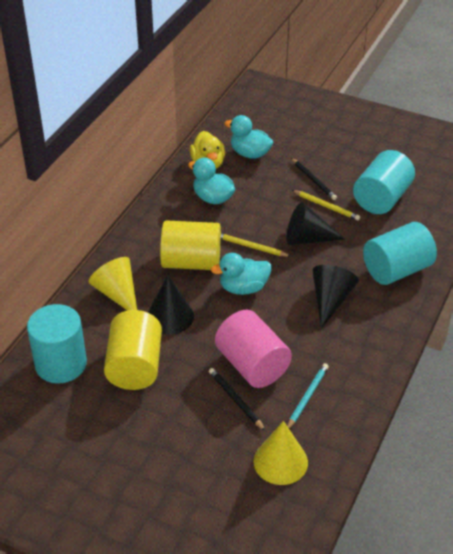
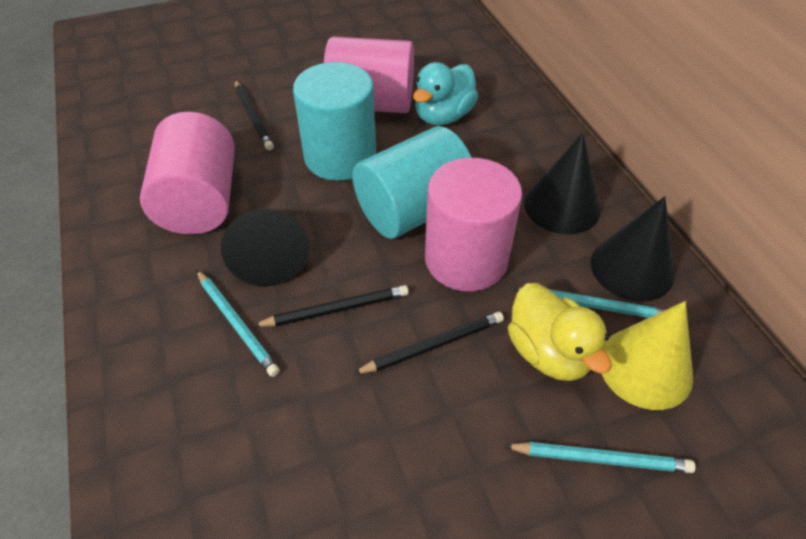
black pencil: [209,368,266,431] [291,158,337,200] = 2 -> [235,80,274,150] [253,285,409,327] [353,312,504,374] = 3
pink cylinder: [215,310,292,388] = 1 -> [140,112,235,234] [324,37,414,113] [425,158,522,291] = 3
turquoise cylinder: [27,304,87,383] [353,150,415,214] [363,222,437,285] = 3 -> [293,62,376,181] [352,126,472,239] = 2
turquoise duck: [188,158,235,204] [211,253,272,295] [224,115,273,159] = 3 -> [413,62,478,125] = 1
turquoise pencil: [287,363,329,429] = 1 -> [196,270,280,377] [505,442,696,473] [513,287,664,318] = 3
yellow cone: [88,257,137,310] [254,421,308,485] = 2 -> [601,301,693,410] = 1
yellow cylinder: [104,310,162,390] [160,220,221,270] = 2 -> none = 0
yellow pencil: [221,233,291,257] [292,190,360,221] = 2 -> none = 0

